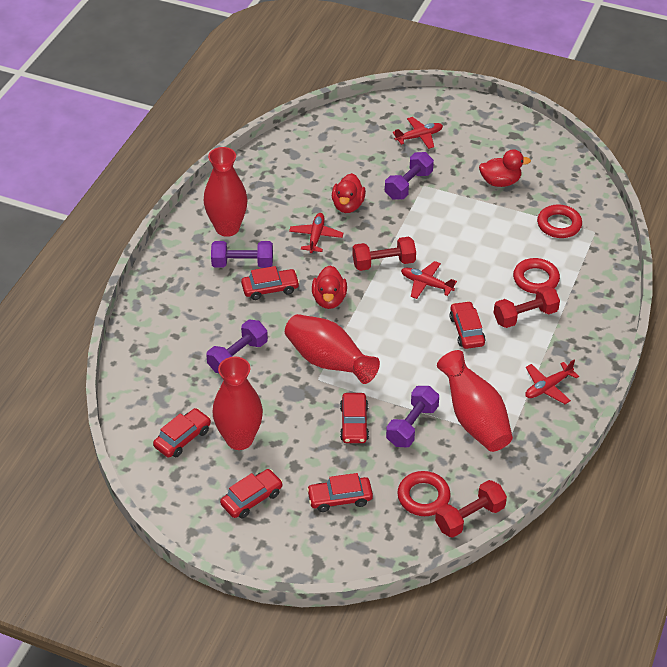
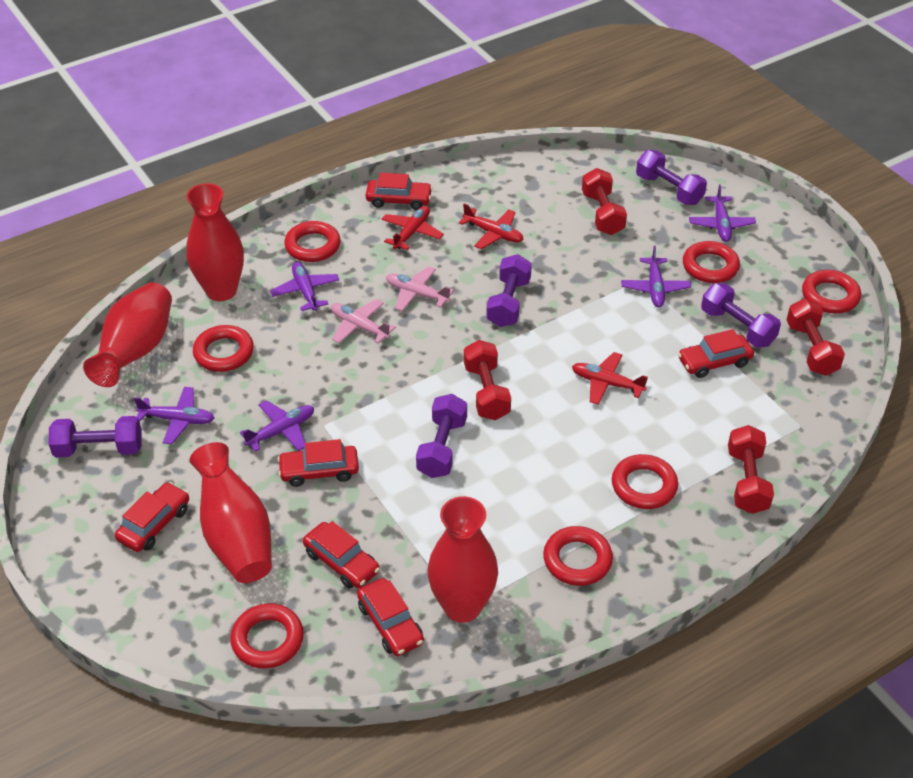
pink plane: none = 0 -> [331,299,396,344] [386,266,454,311] = 2
purple dumbbell: [206,320,268,373] [211,241,273,268] [385,152,434,200] [386,386,439,447] = 4 -> [49,416,141,458] [416,394,467,478] [486,254,532,327] [636,150,707,205] [701,283,781,348] = 5
purple plane: none = 0 -> [134,387,215,444] [240,400,314,452] [270,262,339,311] [621,245,691,307] [689,184,756,242] = 5
red duck: [312,265,347,309] [332,173,366,213] [479,149,531,187] = 3 -> none = 0
red dumbbell: [352,237,416,271] [435,480,507,537] [494,286,560,328] = 3 -> [464,340,511,420] [582,168,627,235] [728,425,774,514] [787,298,845,376] = 4
red plane: [289,213,343,253] [392,117,443,149] [401,261,457,299] [525,360,579,404] = 4 -> [382,206,444,250] [459,203,524,249] [572,352,648,405] = 3
red ring: [397,471,451,516] [513,258,560,294] [537,204,582,238] = 3 -> [193,325,254,372] [230,603,304,669] [284,221,341,262] [543,526,613,586] [612,454,678,509] [683,241,740,283] [802,270,861,313] = 7

